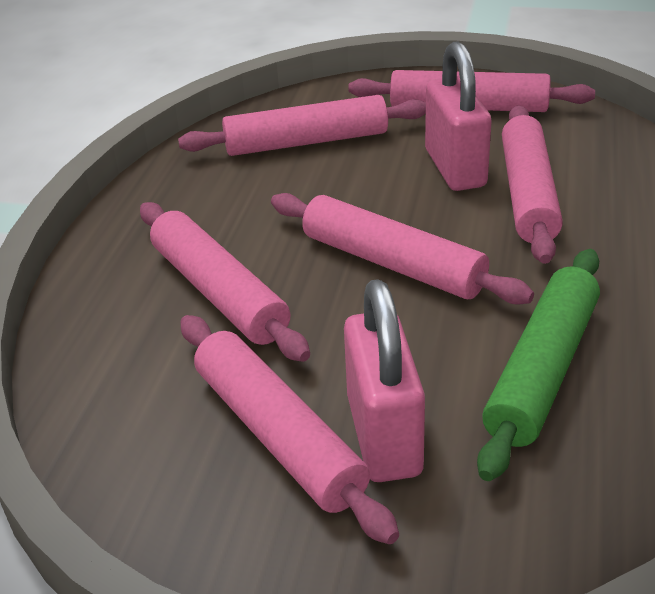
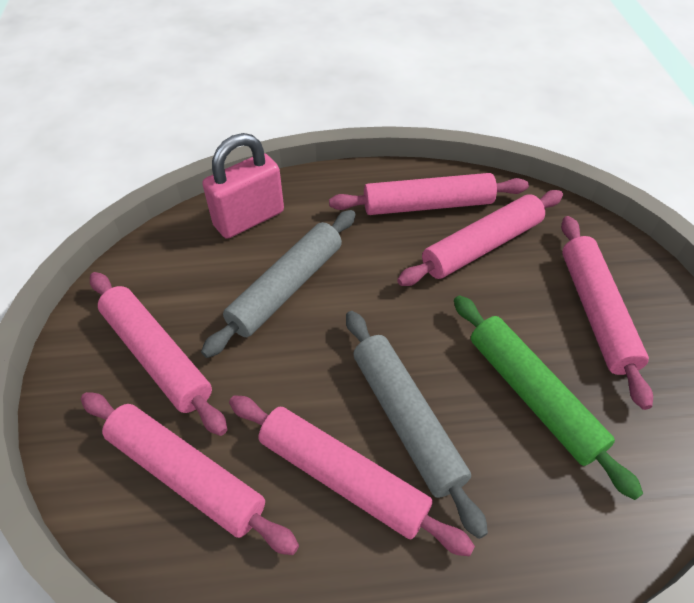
grey rolling pin: none = 0 -> [201,210,356,358] [346,311,488,539] = 2
pink padlock: [344,279,425,482] [425,41,492,191] = 2 -> [202,133,284,239] = 1

